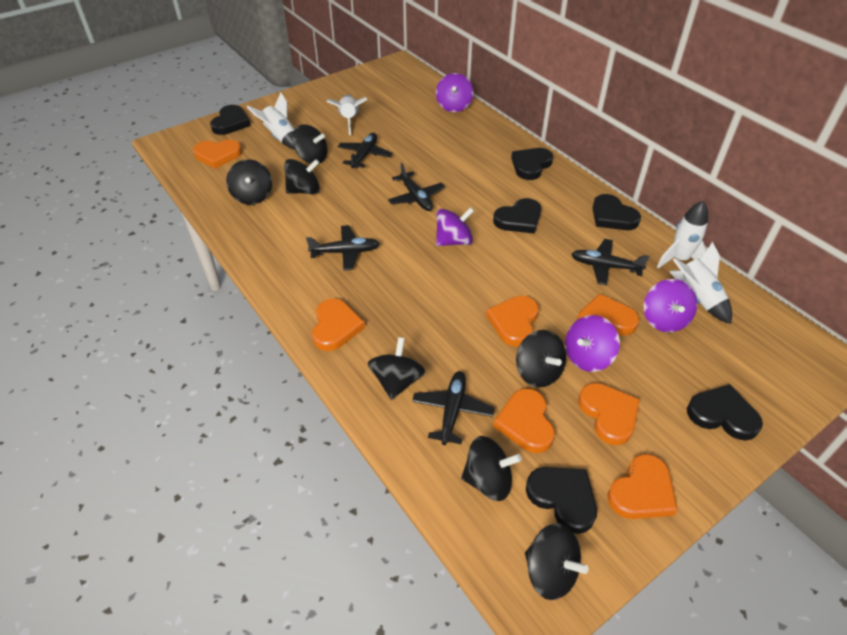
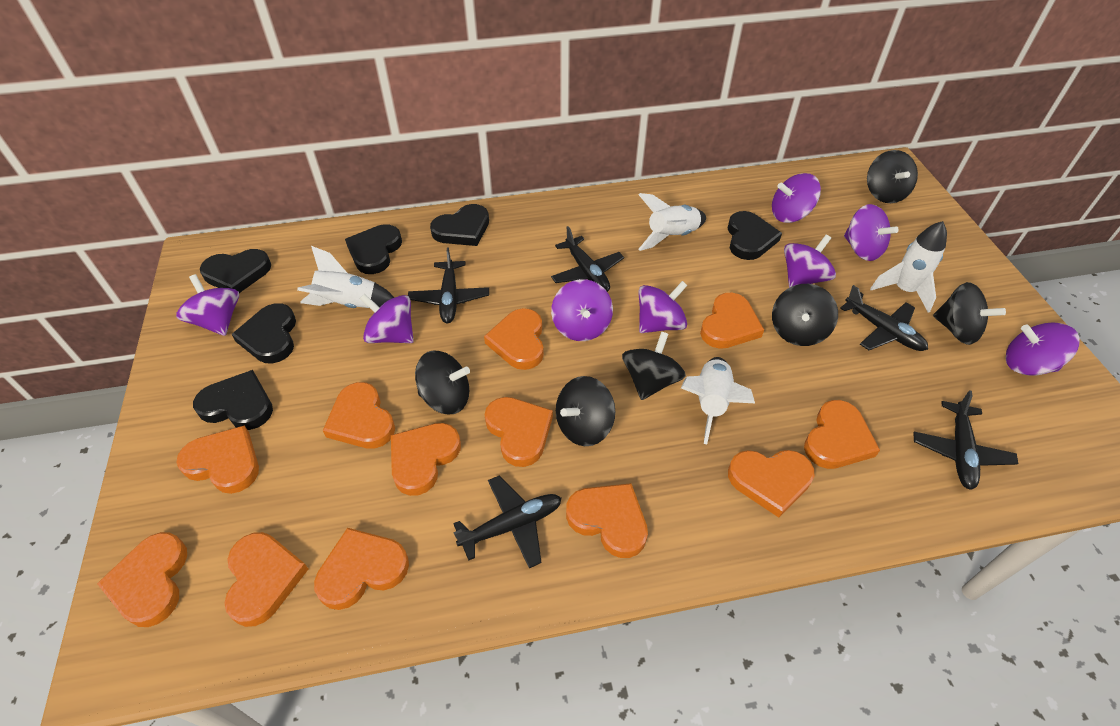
black spinning top: [226,159,272,205] [284,159,320,194] [292,124,328,164] [368,337,425,400] [461,436,522,501] [516,330,566,388] [525,523,589,600] = 7 -> [415,351,470,414] [556,376,615,446] [622,331,686,400] [772,284,838,346] [867,150,918,203] [933,282,1006,345] = 6
orange heart: [193,140,242,169] [312,298,365,351] [486,296,539,347] [493,388,555,453] [577,293,640,336] [578,383,640,445] [608,454,678,519] = 7 -> [97,532,187,627] [176,425,259,494] [224,532,308,627] [314,528,409,610] [323,382,395,449] [391,423,461,496] [484,308,544,370] [485,397,553,467] [566,483,648,558] [700,293,764,349] [728,450,814,518] [804,400,880,469] = 12
purple spinning top: [436,73,473,112] [436,207,474,246] [565,315,620,372] [644,279,697,333] = 4 -> [176,274,239,336] [360,294,414,343] [551,279,613,341] [639,281,688,333] [772,173,821,223] [784,235,836,288] [844,204,899,261] [1005,322,1079,376] = 8

